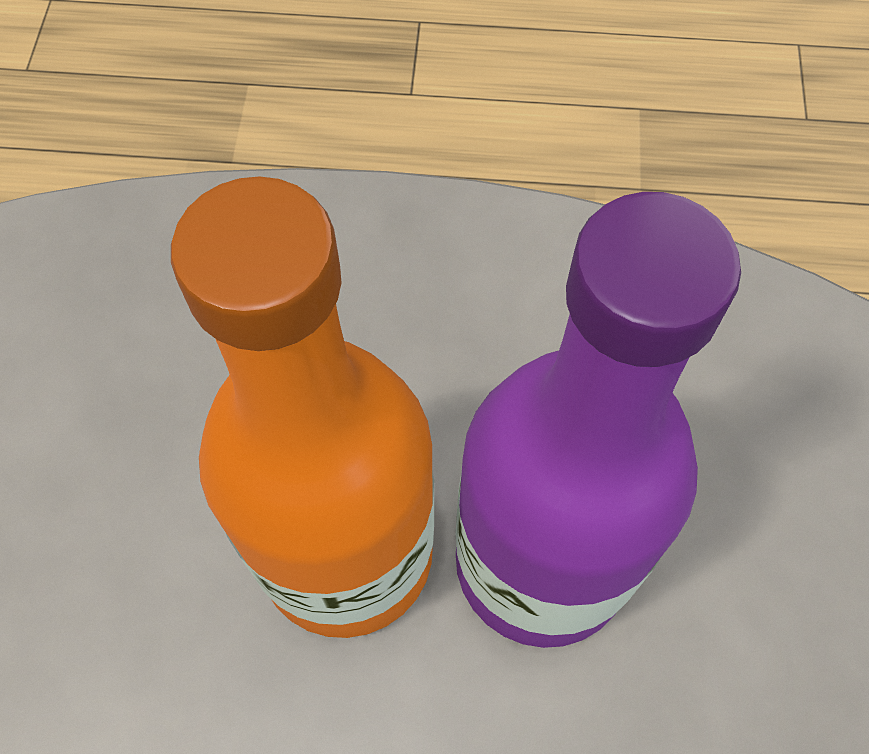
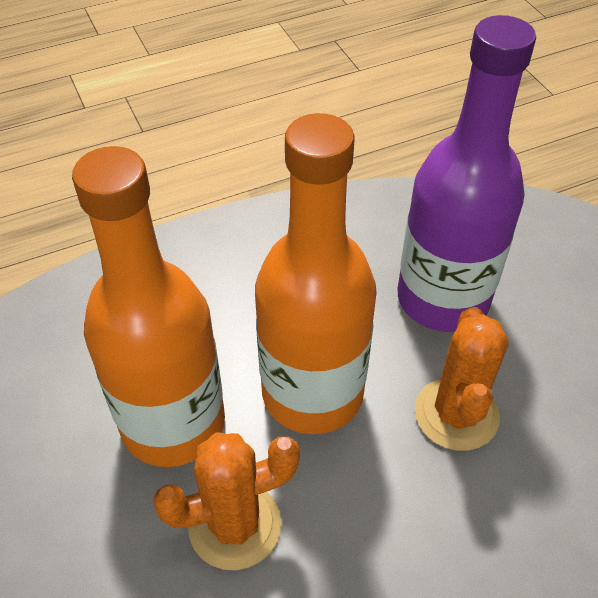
orange bottle: [171,176,434,638] = 1 -> [72,146,225,467] [255,113,377,434] = 2
orange cactus: none = 0 -> [153,433,300,570] [415,307,509,451] = 2

